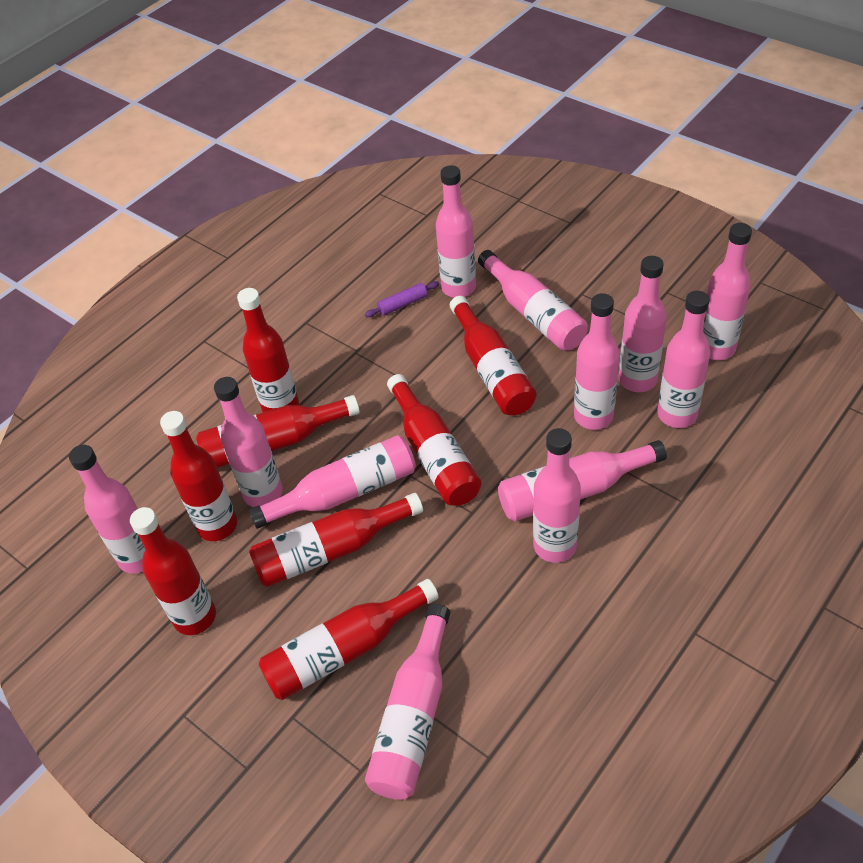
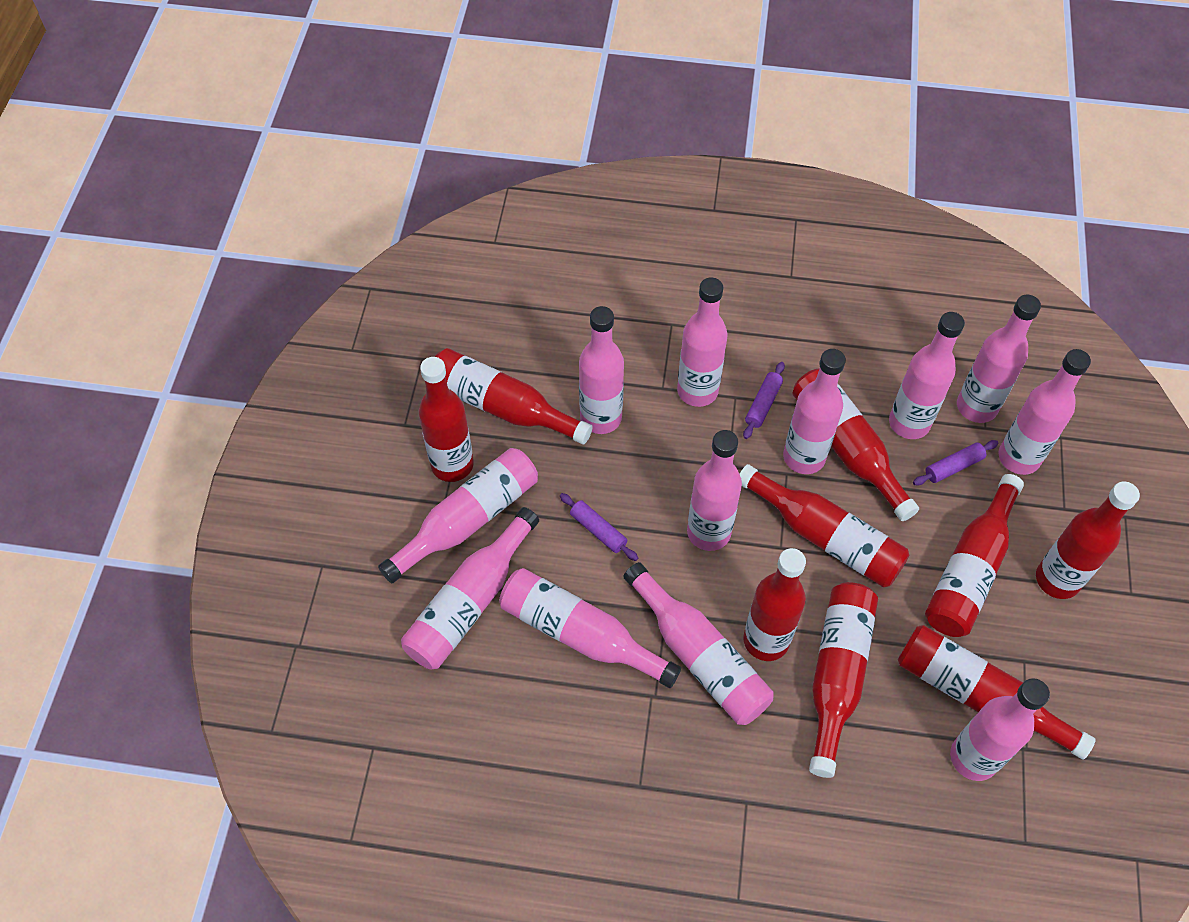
purple rolling pin: [365,281,439,317] = 1 -> [560,493,638,561] [743,362,785,439] [913,440,998,485] = 3
red bottle: [130,507,216,635] [160,411,237,541] [196,395,360,468] [237,288,299,412] [249,493,423,587] [259,579,439,700] [387,374,481,506] [450,296,537,415] = 8 -> [419,357,474,482] [435,348,593,445] [740,464,909,588] [743,548,806,661] [792,369,919,521] [809,582,878,778] [898,625,1096,760] [925,474,1024,637] [1036,482,1140,599] = 9

